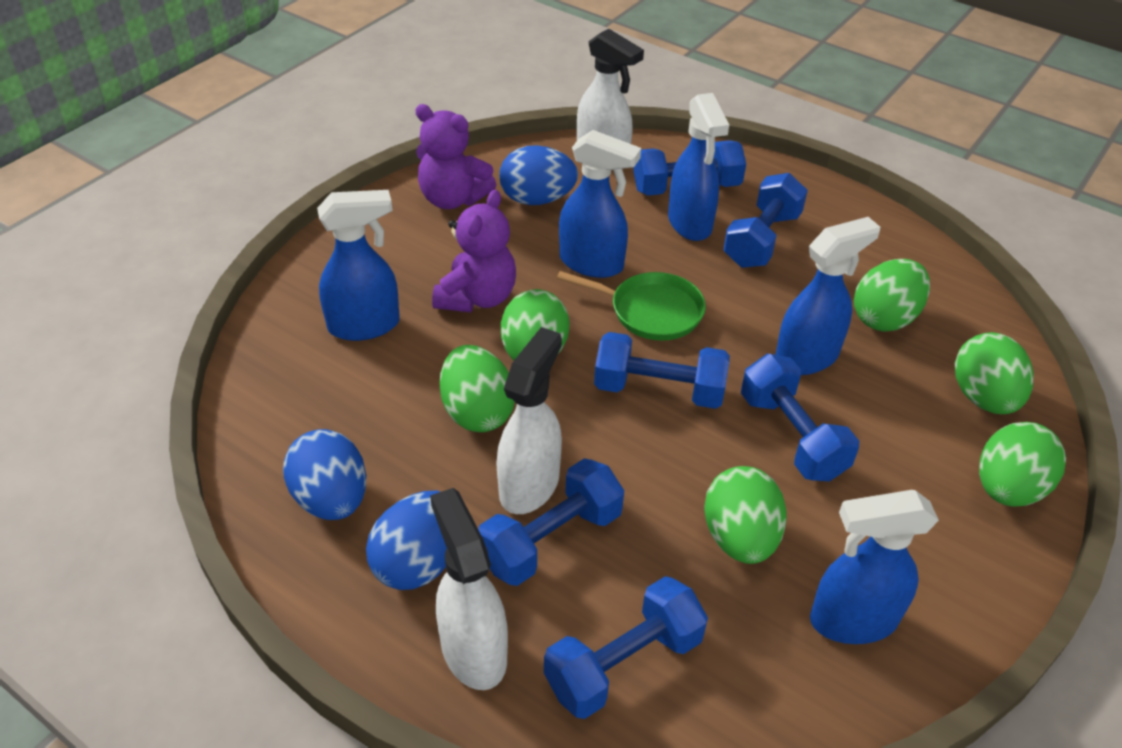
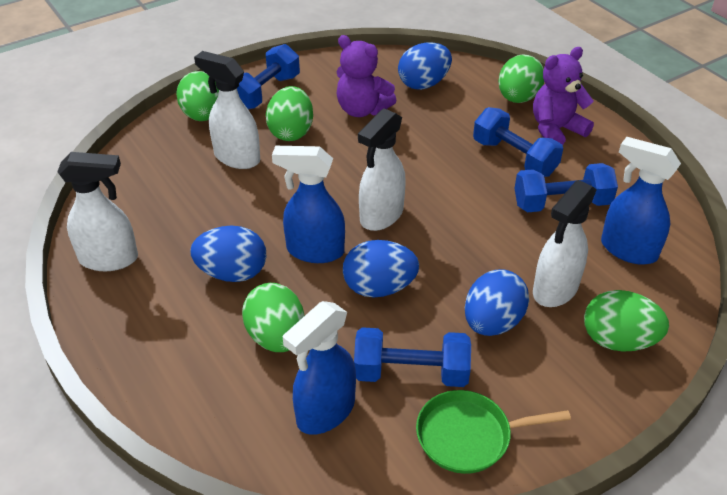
blue dumbbell: [478,459,624,586] [544,576,708,719] [594,332,730,409] [633,140,746,196] [723,173,808,268] [741,354,859,481] = 6 -> [237,44,300,110] [354,327,471,387] [473,107,563,177] [514,163,618,212] = 4
blue egg: [283,429,366,520] [366,491,447,590] [500,145,578,205] = 3 -> [190,226,266,282] [343,240,419,297] [398,42,452,90] [465,269,529,336] = 4
blue spray bottle: [317,190,400,341] [559,130,641,278] [668,93,729,241] [775,217,880,375] [810,490,939,644] = 5 -> [272,146,345,263] [283,301,356,435] [601,137,681,265] = 3
green egg: [440,345,515,432] [501,289,570,361] [704,466,787,564] [854,259,930,332] [955,332,1034,414] [979,422,1066,507] = 6 -> [176,71,219,121] [242,283,304,352] [266,86,313,141] [498,54,544,103] [584,290,669,352] = 5
white spray bottle: [430,488,508,690] [496,327,562,514] [577,29,644,144] = 3 -> [57,152,138,271] [194,51,260,169] [358,108,406,231] [533,180,596,307] = 4

